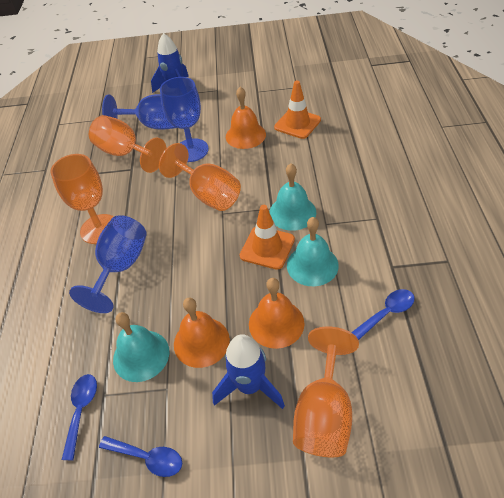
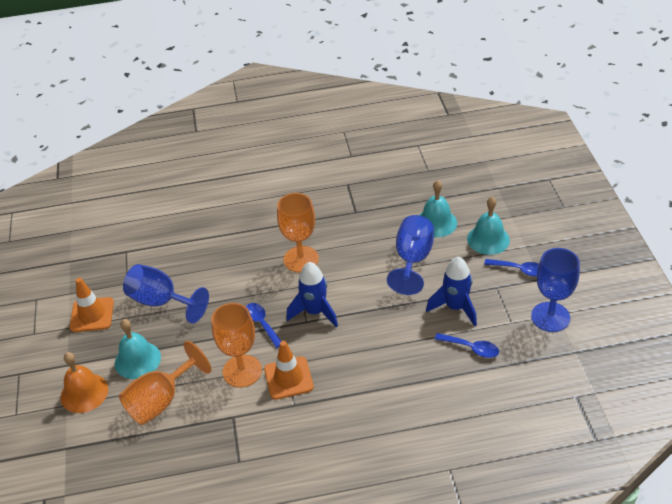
orange bell: [174,298,230,368] [226,87,266,149] [249,278,305,349] = 3 -> [61,352,108,413] = 1
orange goblet: [50,154,114,244] [89,115,167,173] [159,143,241,211] [293,326,359,457] = 4 -> [119,341,211,425] [211,303,262,387] [277,193,319,272] = 3

